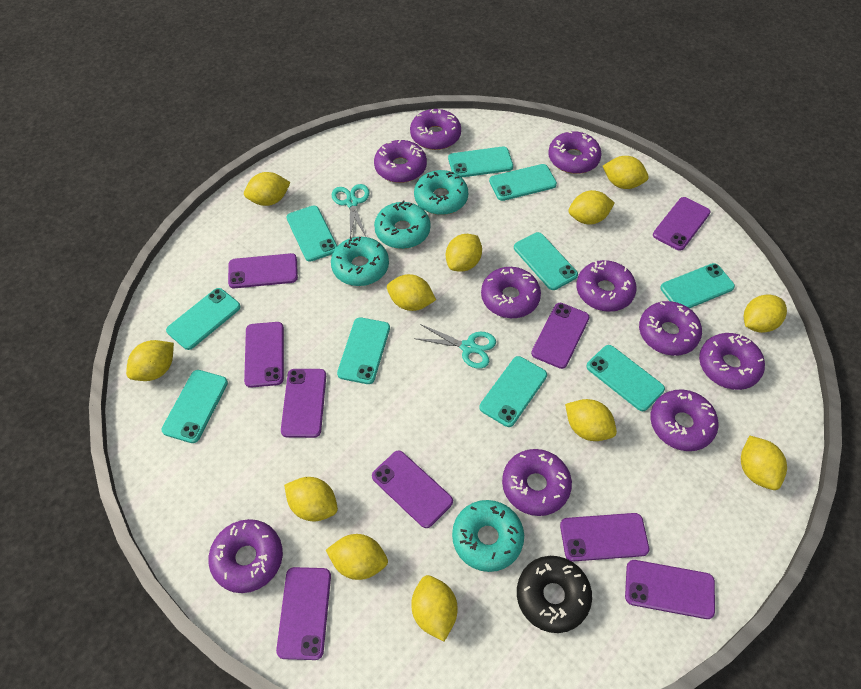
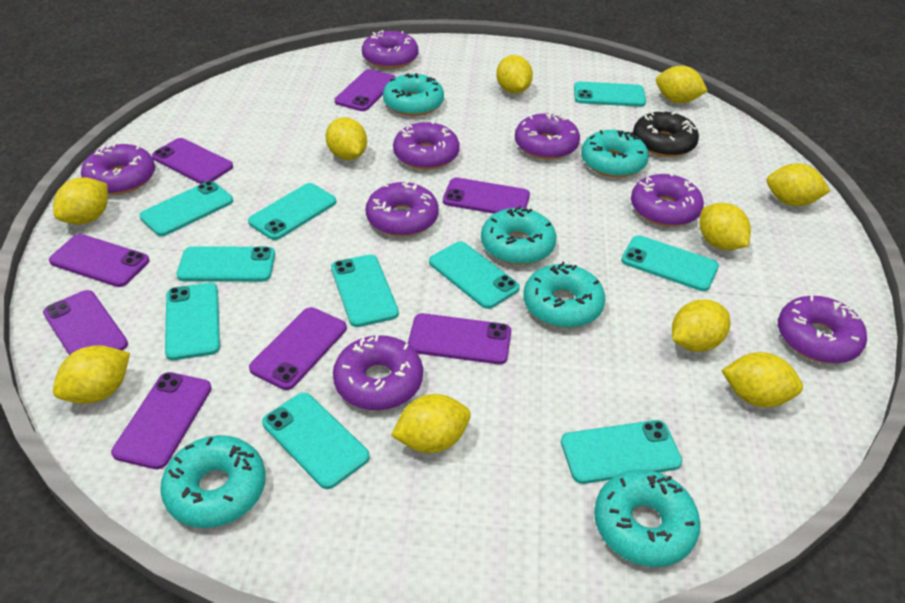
purple donut: [208,519,283,593] [374,140,427,183] [410,109,461,150] [481,267,541,318] [502,449,572,516] [548,131,602,174] [576,260,637,312] [639,301,702,356] [650,389,719,451] [699,333,765,390] = 10 -> [81,143,155,195] [333,335,423,411] [362,30,418,69] [365,182,439,237] [393,121,459,170] [515,113,580,160] [631,172,704,227] [778,296,867,364] = 8
purple phone: [228,253,298,288] [244,322,284,388] [276,567,331,660] [281,369,326,438] [372,451,453,528] [531,303,589,369] [560,513,649,562] [625,560,715,619] [653,197,710,251] = 9 -> [43,290,128,355] [49,234,149,287] [111,372,212,469] [152,138,233,184] [249,307,347,390] [334,69,396,111] [408,313,511,364] [443,177,530,214] = 8
turquoise donut: [331,237,389,286] [374,200,431,249] [414,170,468,215] [452,500,524,572] = 4 -> [160,435,266,528] [383,73,444,116] [481,206,556,265] [523,262,605,328] [581,130,649,178] [594,469,700,567] = 6
turquoise scissors: [332,184,370,237] [414,324,496,369] = 2 -> none = 0
yellow lemon: [126,340,174,381] [244,172,291,206] [284,477,338,521] [326,534,388,580] [387,274,436,311] [411,575,458,641] [446,234,482,272] [565,399,617,441] [569,190,615,225] [603,156,649,189] [741,435,787,490] [744,295,787,333] = 12 -> [53,177,108,224] [53,345,130,404] [326,117,367,160] [391,394,471,453] [496,55,533,94] [656,66,708,103] [672,300,731,352] [699,203,751,250] [721,352,803,408] [767,163,830,206] = 10

